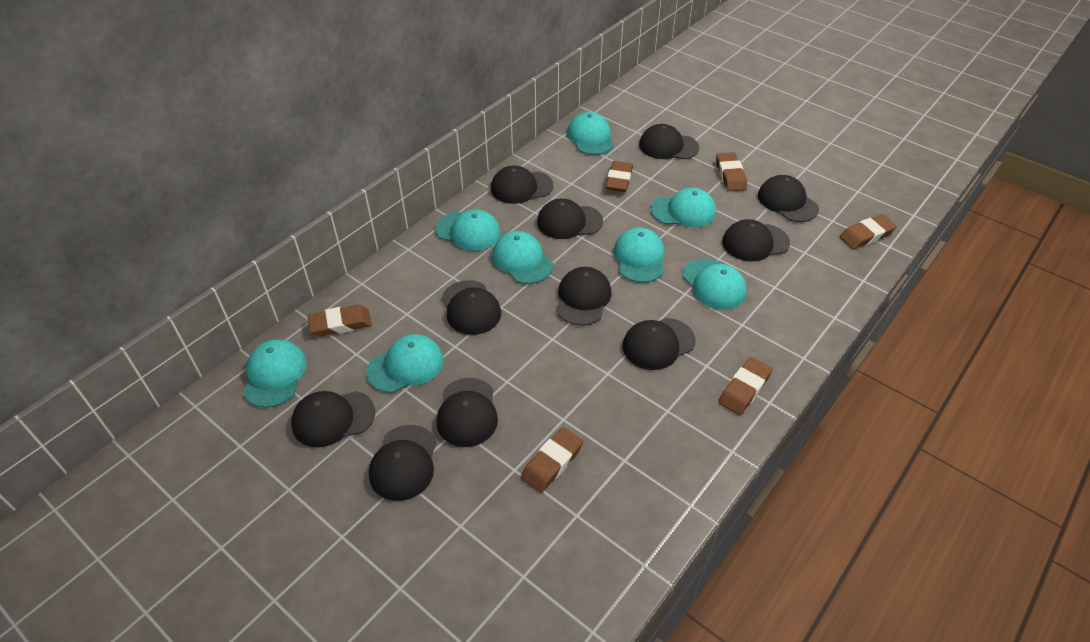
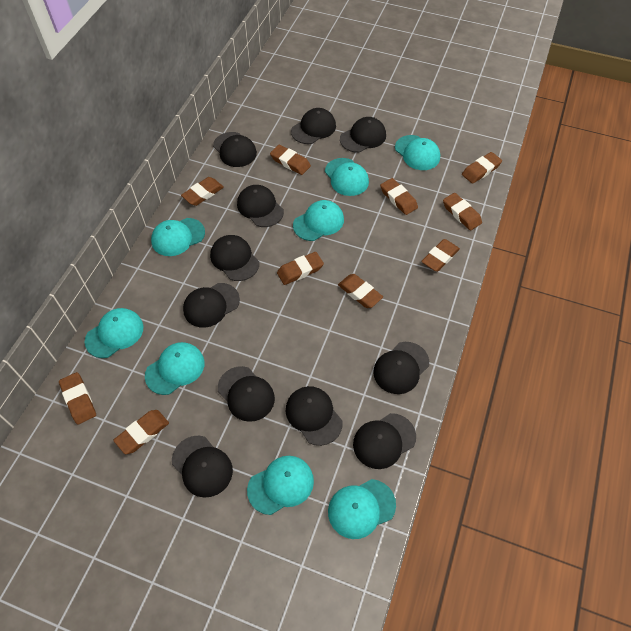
brown eraser: [308,305,372,336] [521,427,583,493] [605,161,633,192] [716,152,747,191] [718,357,772,415] [840,215,897,249] = 6 -> [59,372,96,425] [113,410,169,454] [181,177,224,206] [270,145,311,175] [277,252,324,285] [338,274,383,308] [380,178,418,215] [421,239,460,272] [443,193,482,231] [462,152,502,184] = 10

